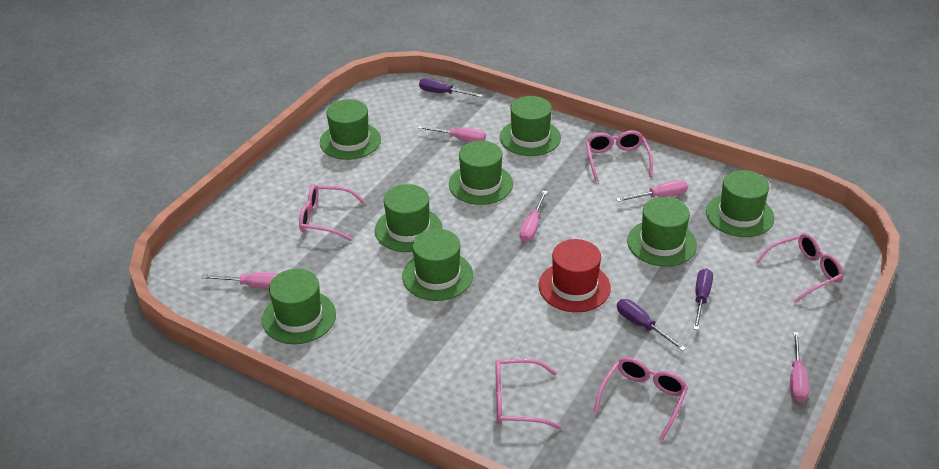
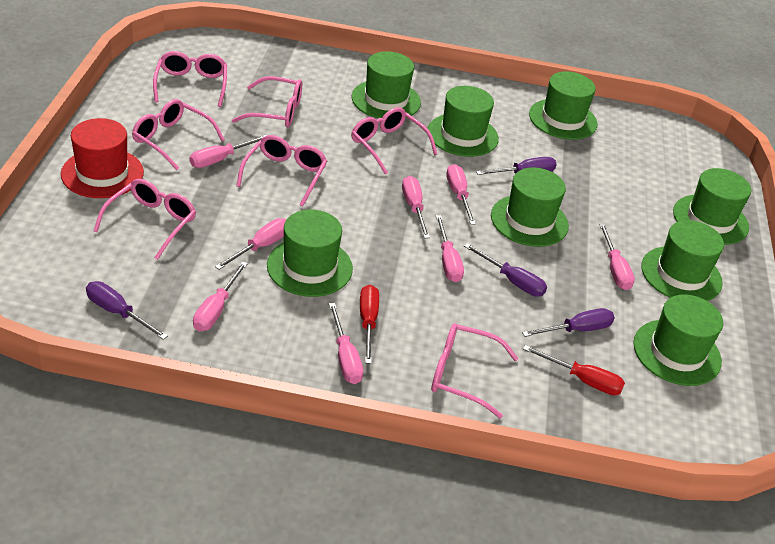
pink glasses: [299,184,366,241] [496,359,561,429] [586,130,653,181] [594,357,688,441] [755,233,843,303] = 5 -> [94,179,196,260] [132,99,225,170] [153,51,227,107] [232,76,302,128] [236,135,327,207] [351,107,437,174] [431,323,519,418] = 7
pink screwdriver: [201,273,278,289] [418,126,486,142] [520,190,547,242] [616,180,688,202] [790,332,809,402] = 5 -> [190,135,267,168] [193,261,248,331] [215,218,287,270] [329,303,364,384] [402,176,430,238] [436,215,464,282] [446,164,476,225] [599,224,635,290] = 8
purple screwdriver: [419,78,483,97] [617,299,686,351] [693,268,713,330] = 3 -> [86,281,168,340] [464,243,547,297] [476,157,557,175] [522,308,615,337] = 4
red screwdriver: none = 0 -> [360,285,379,364] [523,345,625,395] = 2

